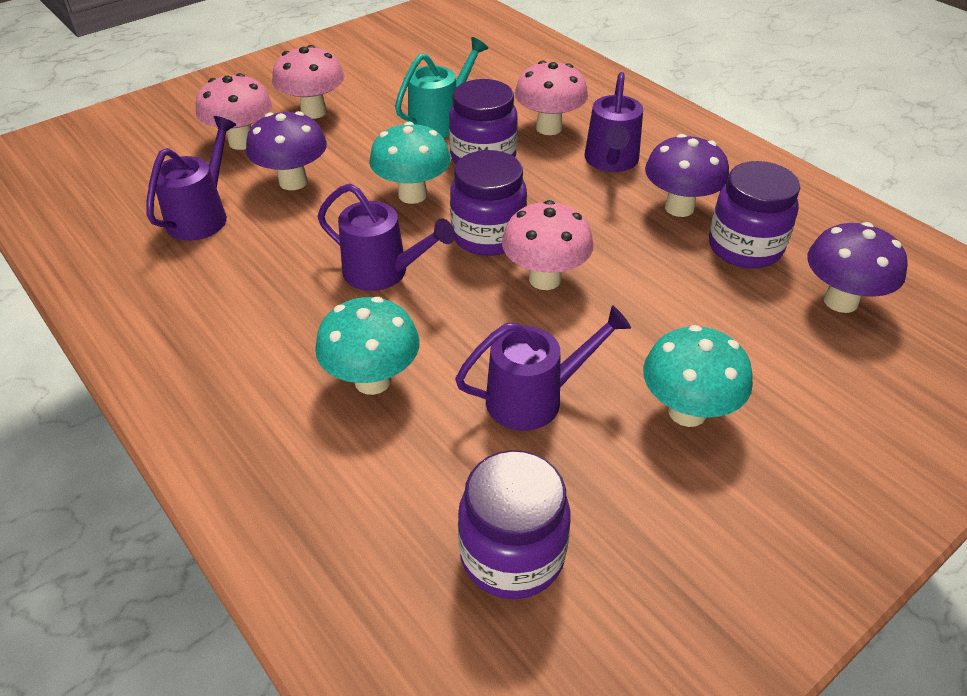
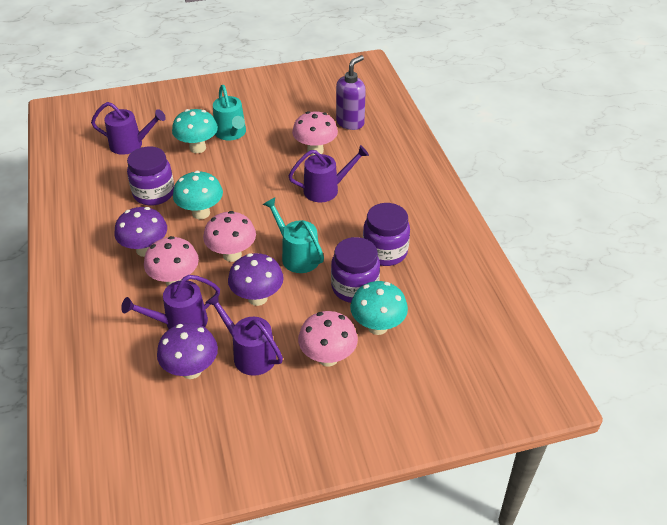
purple jar: [449,79,518,164] [450,150,527,256] [458,450,571,599] [709,161,800,269] = 4 -> [127,147,174,206] [331,237,380,303] [363,203,410,266] = 3
purple soap dispenser: none = 0 -> [336,55,366,130] = 1
turquoise watering can: [395,37,488,138] = 1 -> [213,85,246,140] [263,197,324,273] = 2

